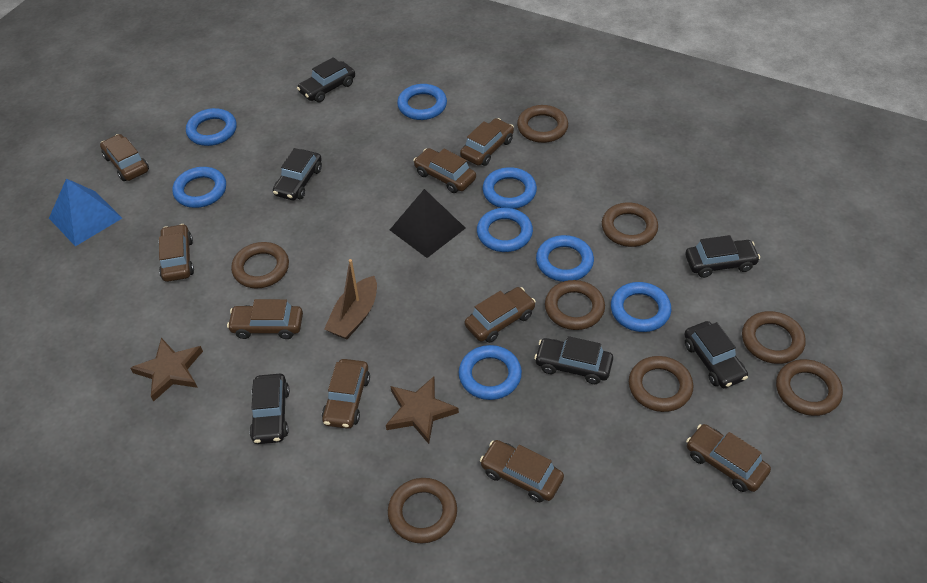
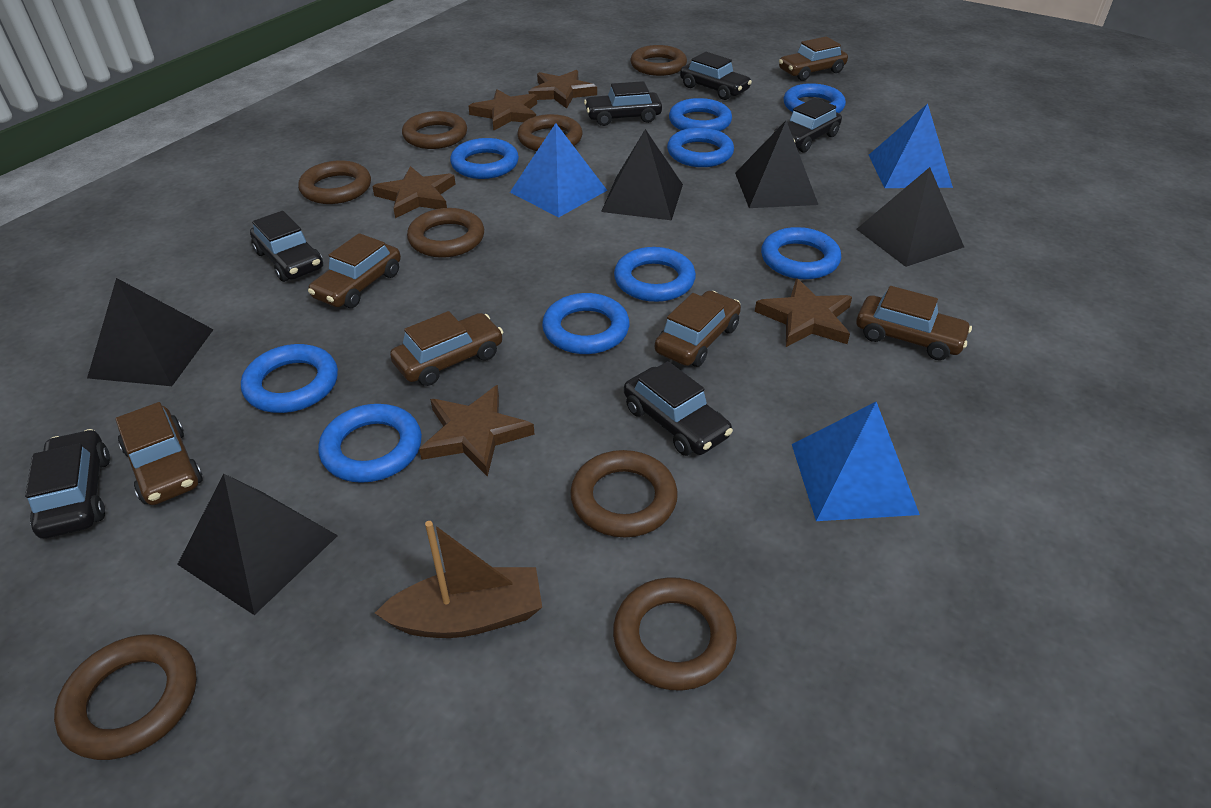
black pyramid: [390,189,466,258] = 1 -> [87,278,214,386] [177,474,338,615] [601,129,683,220] [735,121,818,208] [857,167,964,267] = 5
blue pyramid: [49,178,122,246] = 1 -> [510,123,607,218] [792,402,920,521] [869,104,953,188] = 3
blue ring: [172,167,226,208] [186,108,237,146] [397,84,447,120] [459,345,522,400] [477,208,533,252] [483,167,537,209] [536,235,594,282] [611,282,671,332] = 8 -> [241,344,338,413] [318,404,422,483] [450,138,519,179] [542,293,630,354] [614,247,696,302] [667,128,734,167] [669,98,732,131] [761,227,841,279] [783,83,846,113] = 9
brown car: [100,134,149,181] [159,224,194,282] [227,299,303,339] [322,359,370,429] [413,148,476,193] [460,118,514,166] [465,287,536,343] [480,440,564,502] [686,424,771,492] = 9 -> [115,402,203,505] [308,233,401,308] [390,311,503,386] [655,291,741,367] [779,36,848,81] [856,286,972,360] = 6
brown star: [130,338,203,402] [386,376,459,444] = 2 -> [372,166,456,218] [419,385,535,477] [468,89,537,131] [529,70,597,109] [755,278,852,347] = 5

